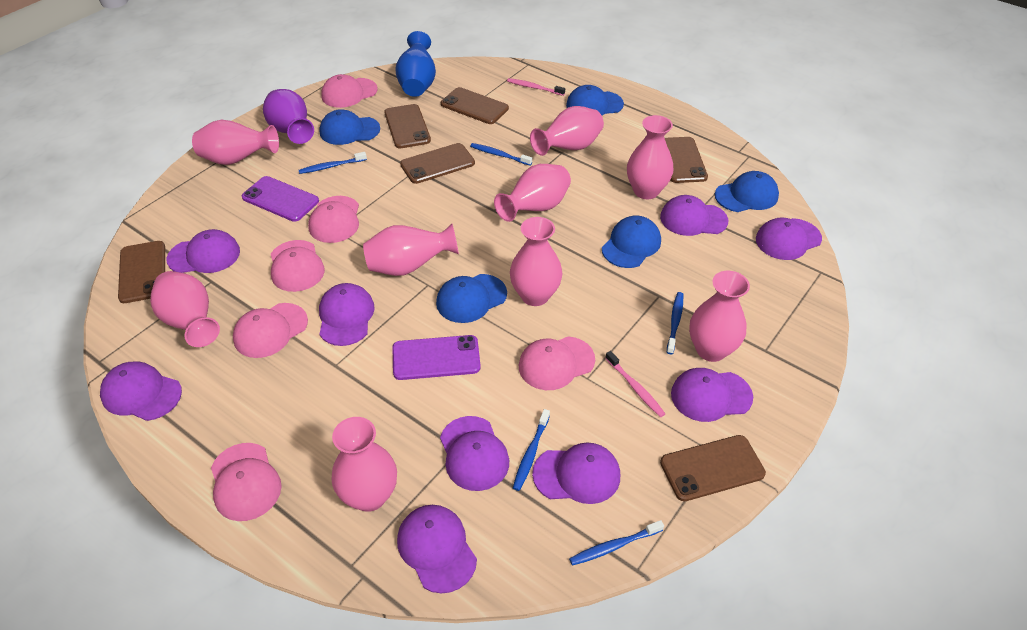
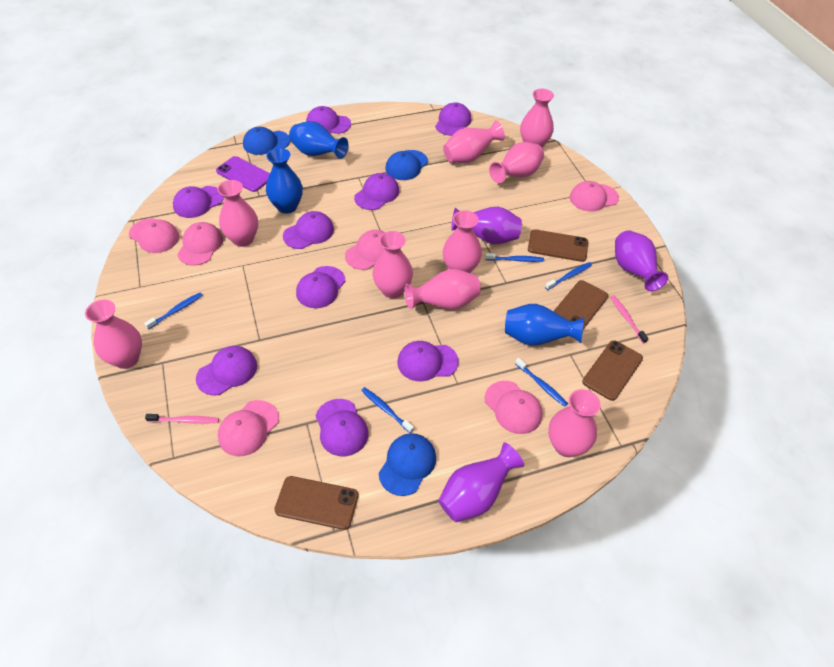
blue cap: [319,109,380,145] [436,274,507,323] [566,85,624,116] [602,216,661,268] [715,171,779,212] = 5 -> [243,127,290,155] [379,433,436,496] [385,150,428,180] = 3
blue vase: [395,31,436,97] = 1 -> [266,148,303,214] [289,121,349,159] [505,304,584,346] = 3
brown phone: [118,241,165,303] [384,104,431,149] [400,143,475,184] [441,87,509,124] [660,435,766,501] [665,137,708,183] = 6 -> [274,476,359,530] [528,229,588,262] [553,280,608,329] [582,340,643,401] = 4
purple phone: [242,176,319,222] [392,335,481,380] = 2 -> [216,156,270,192] = 1
purple vase: [263,89,314,144] = 1 -> [438,443,524,522] [451,207,522,244] [615,230,668,291] = 3

